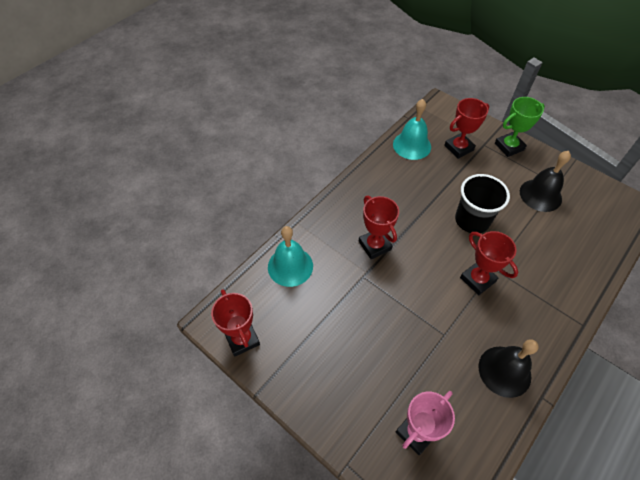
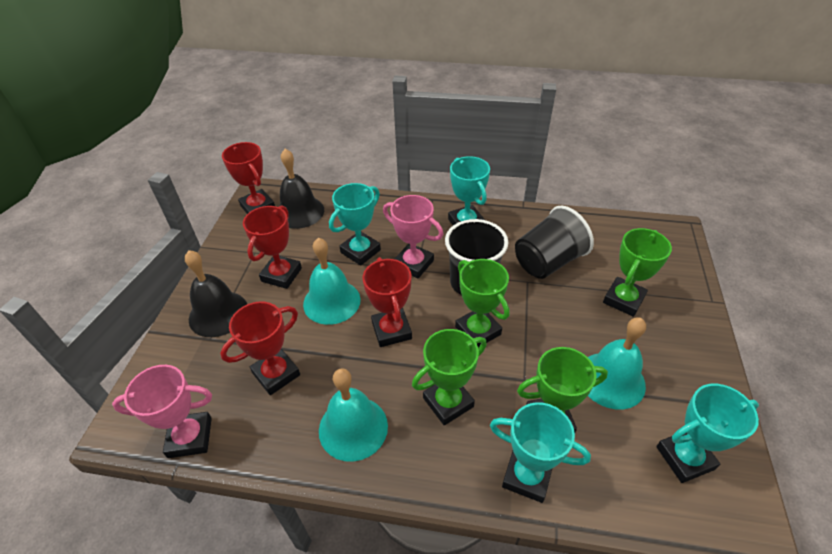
black cup: [455,174,510,233] = 1 -> [445,219,509,295] [515,206,594,279] = 2
green trophy: [495,97,545,157] = 1 -> [412,329,487,425] [455,259,510,348] [517,347,608,432] [603,228,672,317] = 4
pink trophy: [396,391,455,455] = 1 -> [112,365,212,458] [383,195,443,278] = 2
turquoise bell: [268,226,313,287] [393,99,431,160] = 2 -> [303,238,361,325] [319,368,388,462] [588,317,646,410] = 3
turquoise trophy: none = 0 -> [329,183,381,266] [448,156,490,225] [490,402,591,503] [656,384,759,483] = 4

